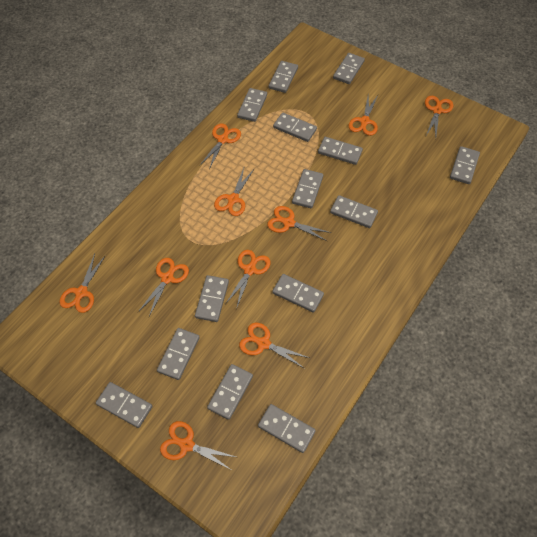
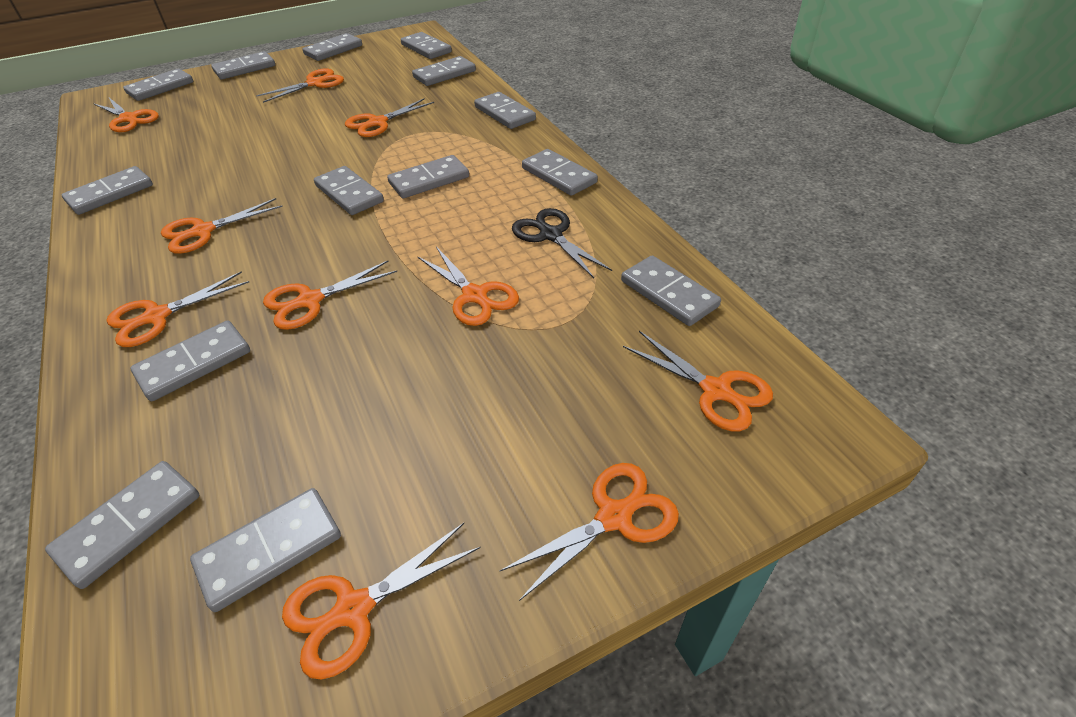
black scissors: none = 0 -> [512,208,612,278] = 1

